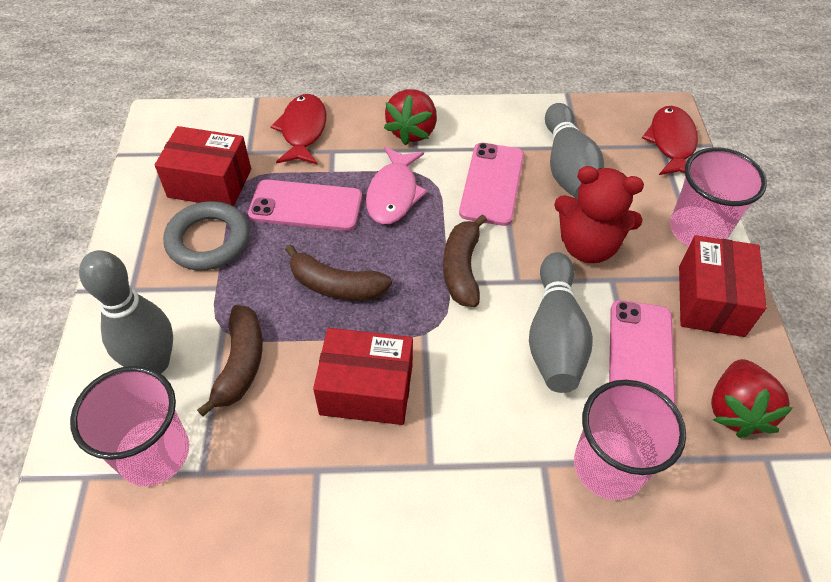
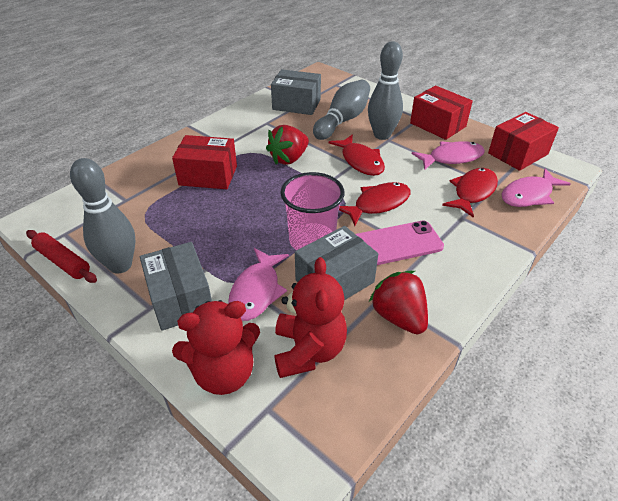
brown banana: [197,305,263,417] [285,244,392,301] [443,214,487,307] = 3 -> none = 0
grey box: none = 0 -> [140,242,212,331] [271,69,321,115] [295,226,378,300] = 3
grey ring: [163,201,250,270] = 1 -> none = 0
pink cup: [70,366,189,486] [574,380,686,500] [670,147,767,246] = 3 -> [280,172,345,250] = 1
pink fish: [366,147,428,224] = 1 -> [228,248,289,321] [412,141,485,170] [501,169,571,207] = 3
pink phone: [248,180,362,231] [459,143,524,226] [609,300,676,405] = 3 -> [356,220,444,265] = 1
red fish: [270,94,326,165] [642,106,698,175] = 2 -> [328,134,385,176] [339,182,411,226] [442,168,498,218] = 3
red rolling pin: none = 0 -> [26,230,97,283] = 1
red teddy bear: [554,166,644,263] = 1 -> [172,300,260,395] [274,257,347,378] = 2

